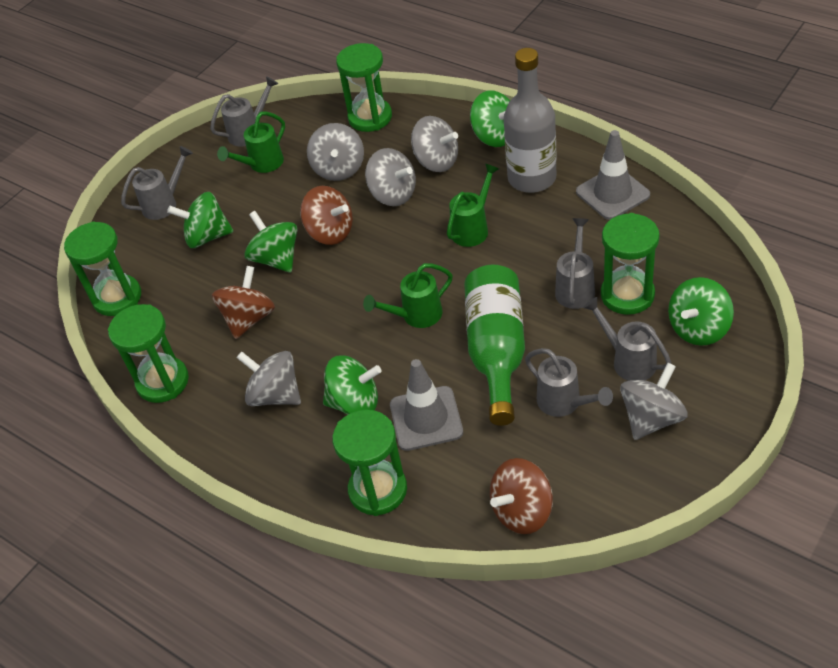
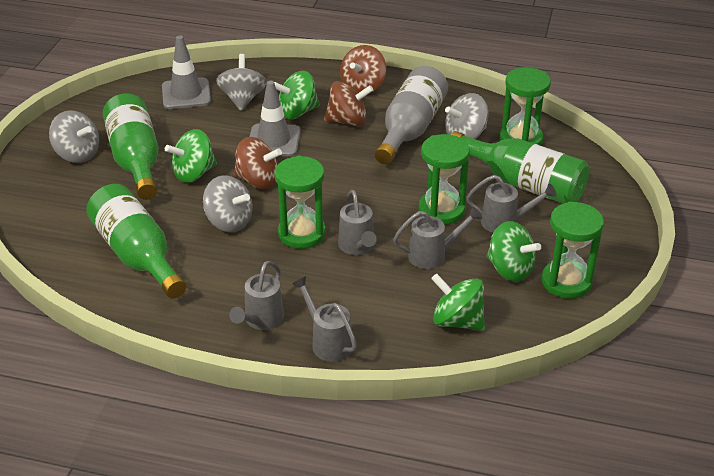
green bottle: [464,264,525,426] = 1 -> [86,184,186,299] [103,93,159,200] [451,131,589,203] = 3
green hourglass: [64,221,141,316] [108,304,189,403] [332,410,407,516] [336,43,392,132] [601,213,660,315] = 5 -> [274,156,326,249] [418,134,470,225] [500,67,551,145] [542,201,604,299] = 4
green spinning top: [167,192,234,248] [244,211,298,273] [323,355,381,415] [470,90,510,147] [668,277,734,346] = 5 -> [165,129,217,183] [274,71,320,119] [431,274,485,331] [486,221,541,282] = 4
green watering can: [217,111,285,173] [363,263,453,328] [447,164,499,247] = 3 -> none = 0
grey spinning top: [236,351,301,406] [307,123,364,181] [365,148,416,206] [411,116,458,172] [620,363,688,440] = 5 -> [49,110,99,163] [203,175,253,232] [216,54,267,111] [445,93,488,139] = 4

